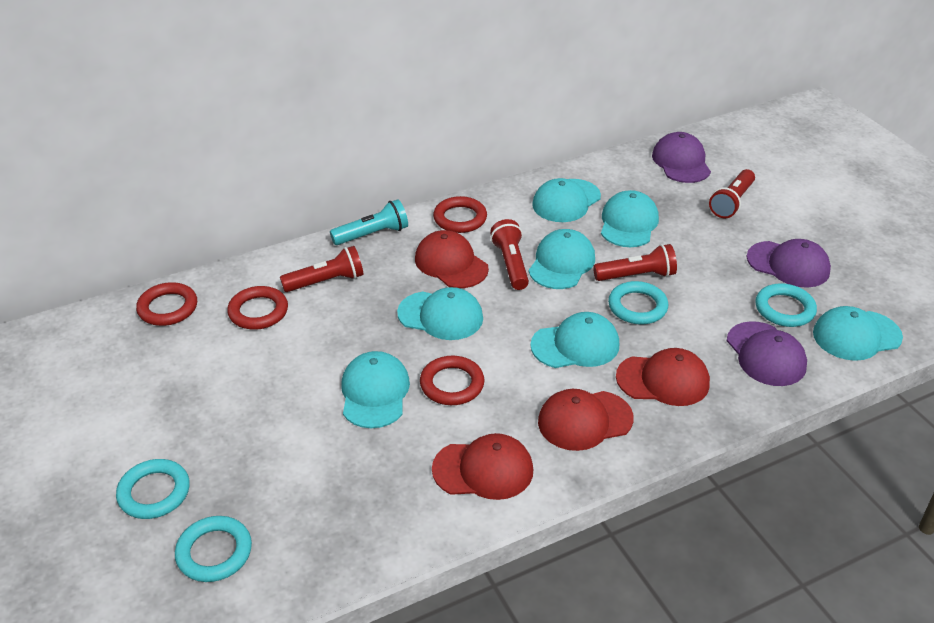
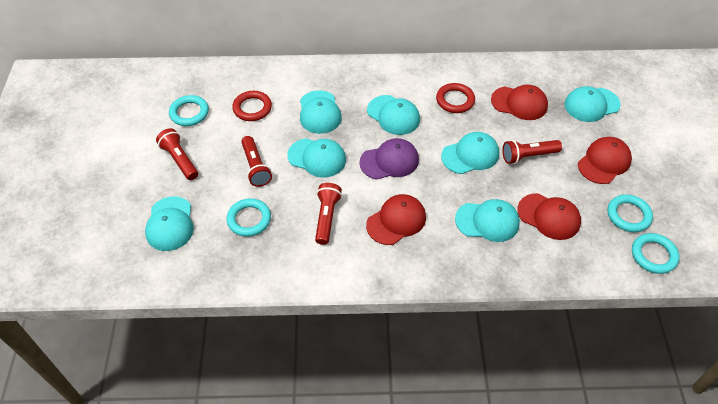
purple cap: [652,132,711,183] [727,321,807,386] [746,239,831,288] = 3 -> [360,138,419,180] = 1
red ring: [136,282,197,326] [227,286,288,330] [420,356,485,405] [433,196,487,233] = 4 -> [232,91,272,121] [436,83,475,113] = 2
turquoise flashlight: [330,199,408,245] = 1 -> none = 0

